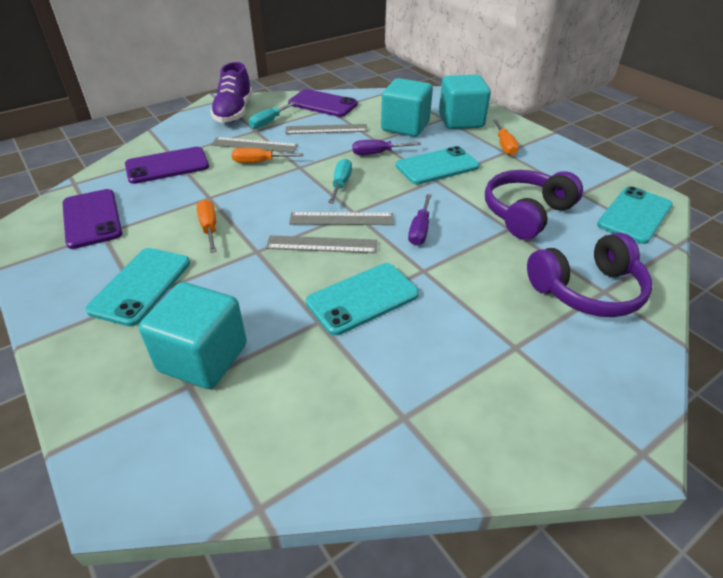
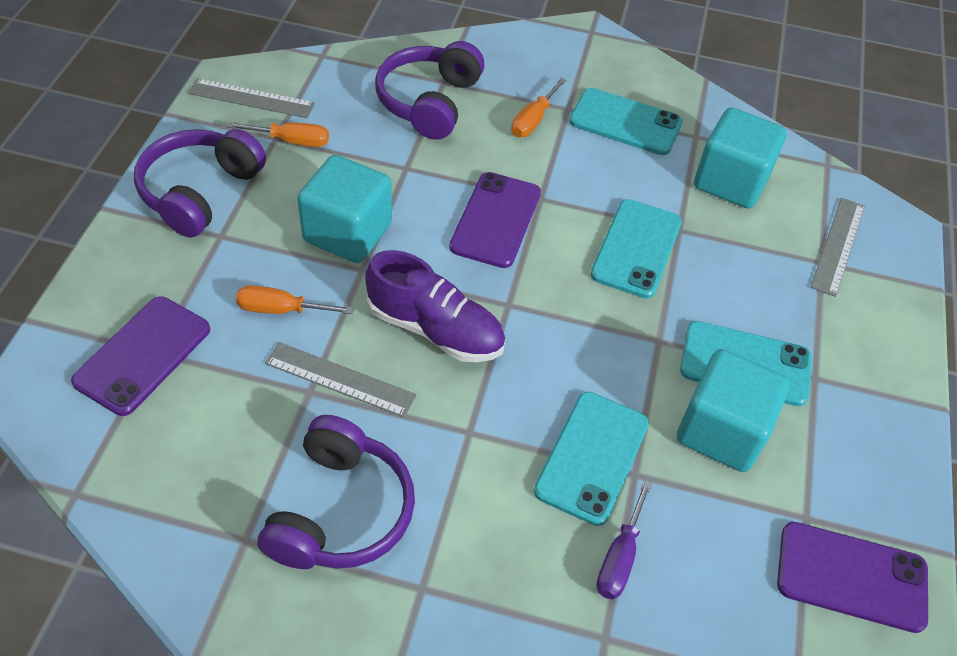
grey ruler: [211,137,298,153] [266,235,377,253] [285,124,368,134] [289,212,394,225] = 4 -> [188,78,315,118] [265,342,416,418] [811,198,865,297] = 3
purple headphones: [485,170,583,240] [527,233,652,317] = 2 -> [134,129,266,238] [258,415,415,569] [375,41,484,140] = 3
purple screwdriver: [352,140,421,155] [408,194,432,246] = 2 -> [596,480,652,600] = 1
turquoise screwdriver: [249,102,296,129] [328,158,352,204] = 2 -> none = 0

